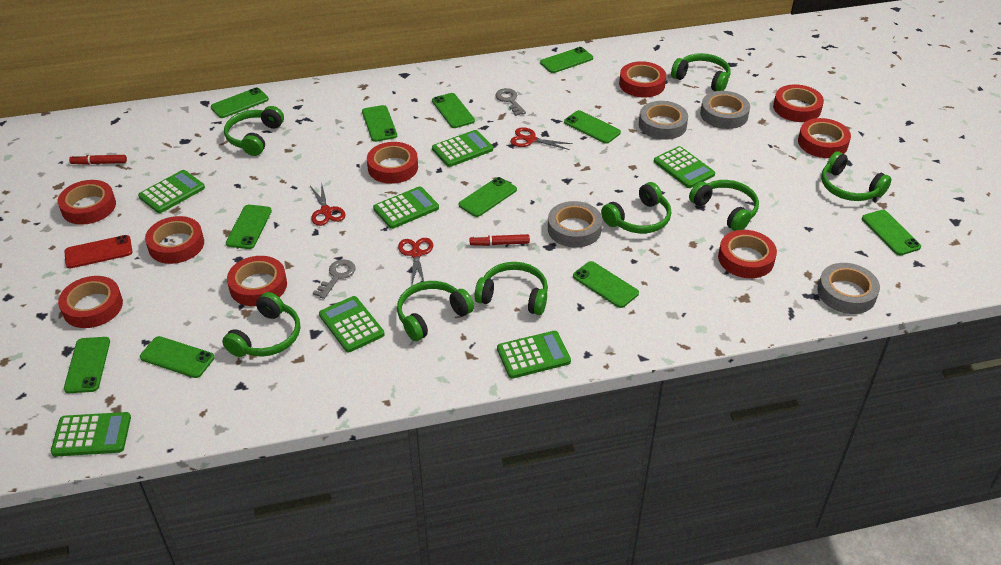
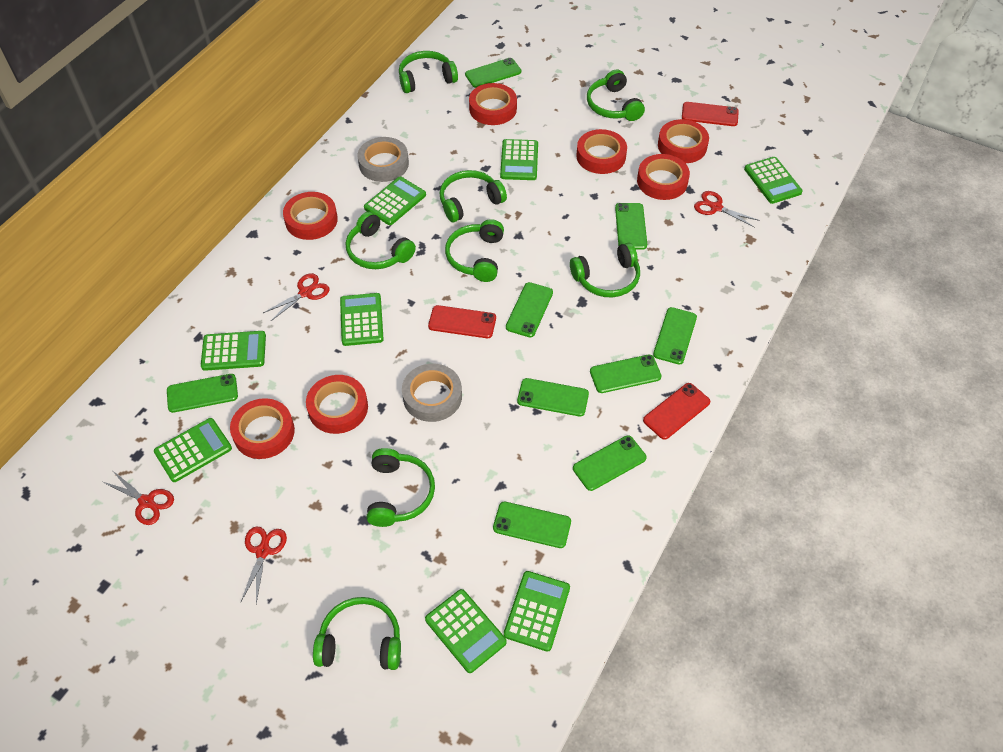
green calculator: [51,412,131,457] [138,170,205,213] [319,296,385,352] [373,186,439,229] [432,130,493,167] [497,331,571,379] [654,146,715,188] = 7 -> [154,418,232,482] [201,331,266,371] [340,293,384,346] [364,177,426,225] [425,589,507,673] [500,139,538,180] [504,571,570,652] [744,157,803,204] = 8
green phone: [64,337,110,393] [140,336,215,378] [211,87,269,118] [226,205,272,249] [362,105,397,142] [432,93,475,128] [459,177,517,217] [540,47,593,73] [564,110,621,144] [573,261,639,308] [862,210,921,255] = 11 -> [167,374,238,413] [465,58,521,88] [493,502,571,548] [506,282,553,337] [517,378,589,416] [573,436,647,491] [590,354,661,393] [615,203,647,250] [653,307,697,365] = 9
grey key: [313,259,356,299] [495,88,526,116] = 2 -> none = 0
grey tape: [548,201,602,248] [639,101,688,140] [700,91,750,129] [817,263,880,314] = 4 -> [358,137,409,182] [402,364,462,422] = 2
red marker: [69,155,127,165] [470,234,530,246] = 2 -> none = 0
red phone: [64,235,132,268] = 1 -> [428,305,496,338] [643,383,710,440] [682,102,739,126] = 3
red scissors: [310,183,346,226] [398,238,433,284] [510,127,573,150] = 3 -> [103,471,174,525] [240,526,287,604] [263,273,330,321] [694,191,760,228] = 4
red tape: [58,180,116,225] [58,276,123,328] [145,216,204,264] [227,256,287,306] [367,142,418,184] [619,61,666,98] [718,230,777,278] [773,84,824,122] [798,118,851,158] = 9 -> [230,398,295,459] [283,192,338,240] [306,375,368,434] [469,83,517,125] [576,129,627,174] [637,154,690,200] [658,119,709,163] = 7

